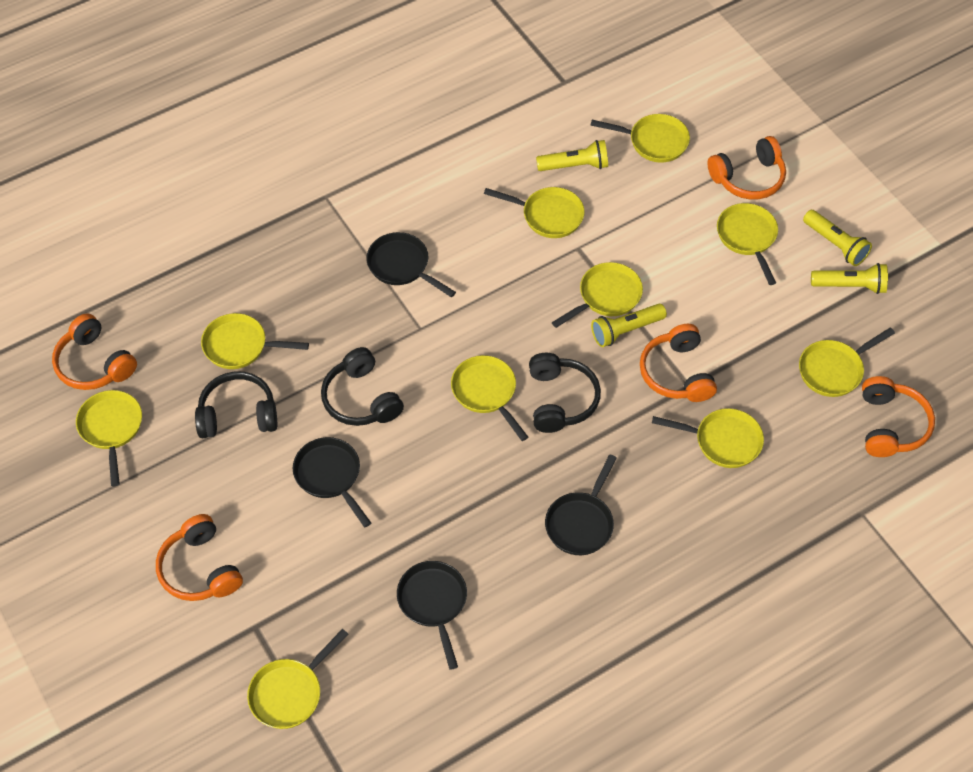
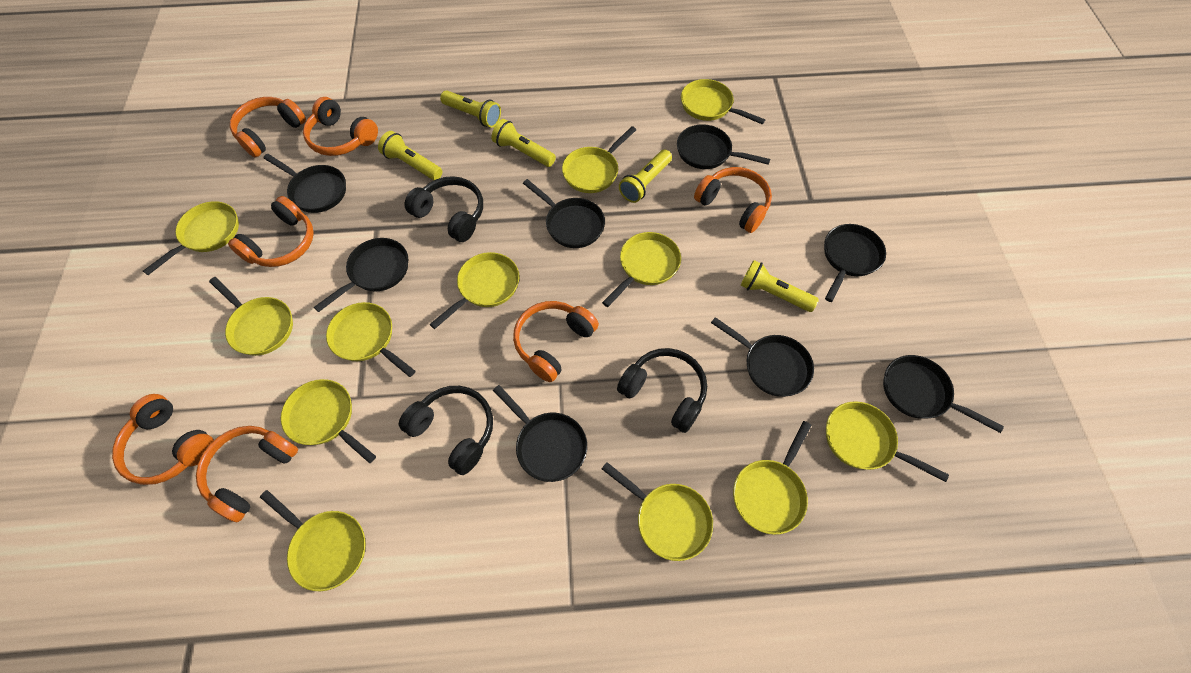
black pan: [293,437,371,527] [366,232,456,297] [397,561,467,670] [545,455,617,555] = 4 -> [263,154,346,213] [314,238,408,312] [493,385,587,482] [523,179,605,248] [677,124,770,169] [711,317,814,397] [824,224,886,302] [883,355,1004,433] = 8
orange headphones: [52,313,137,390] [156,514,243,601] [640,324,717,402] [707,136,786,200] [862,376,935,457] = 5 -> [112,394,214,485] [196,426,298,522] [228,196,314,267] [230,97,306,157] [303,97,378,156] [513,301,599,382] [694,167,772,233] = 7
yellow flashlight: [536,140,608,171] [591,304,667,347] [803,210,872,266] [811,263,888,294] = 4 -> [378,131,442,180] [440,90,501,128] [491,119,556,167] [619,150,672,203] [740,260,819,312] = 5
yellow pan: [76,390,142,486] [201,313,309,369] [247,629,349,729] [451,355,528,441] [484,187,585,238] [552,262,643,328] [590,114,690,163] [652,408,764,468] [717,203,778,285] [799,327,895,397] = 10 -> [143,201,239,275] [209,277,293,356] [260,490,365,591] [281,379,376,463] [326,302,416,377] [429,252,519,329] [562,126,636,193] [602,232,681,307] [602,462,713,561] [681,79,765,124] [733,421,812,535] [826,401,949,482] = 12

